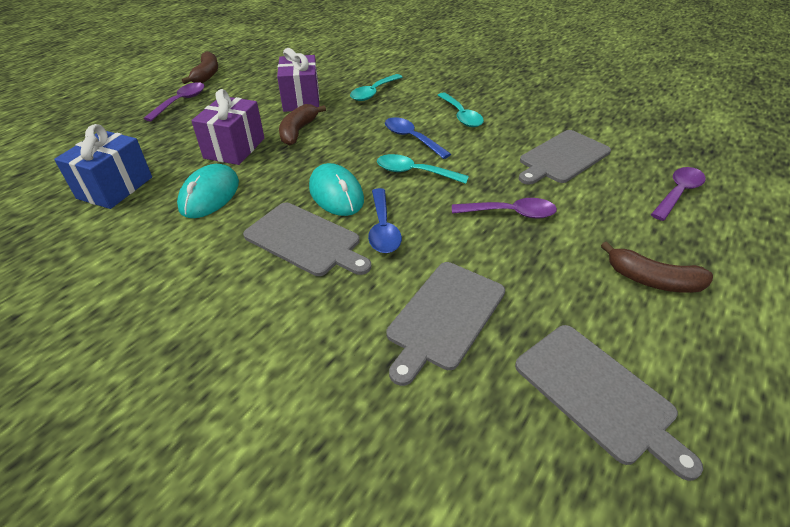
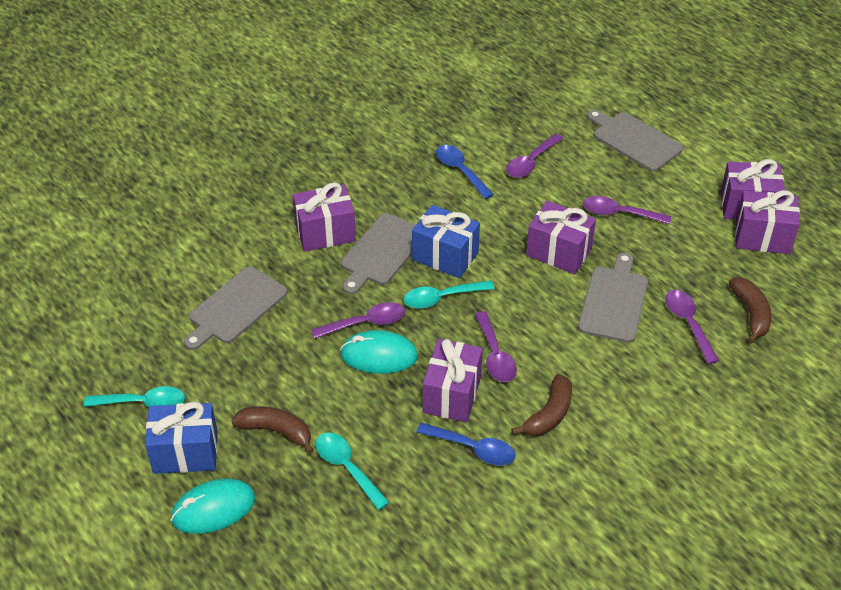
blue gift: [54,124,152,209] = 1 -> [145,402,218,474] [412,205,480,278] = 2
purple gift: [191,89,264,165] [277,48,320,112] = 2 -> [293,183,356,252] [423,339,483,422] [526,201,596,274] [720,159,785,219] [735,190,800,254] = 5
purple spoon: [144,82,205,121] [452,198,557,219] [651,167,706,221] = 3 -> [311,302,405,339] [475,311,517,382] [506,133,564,178] [583,196,671,224] [665,290,719,364] = 5

